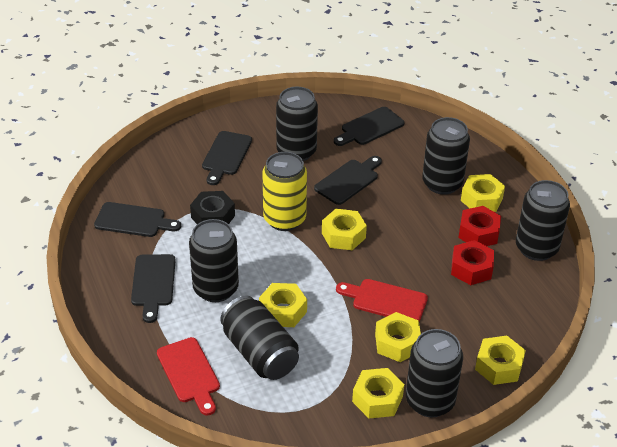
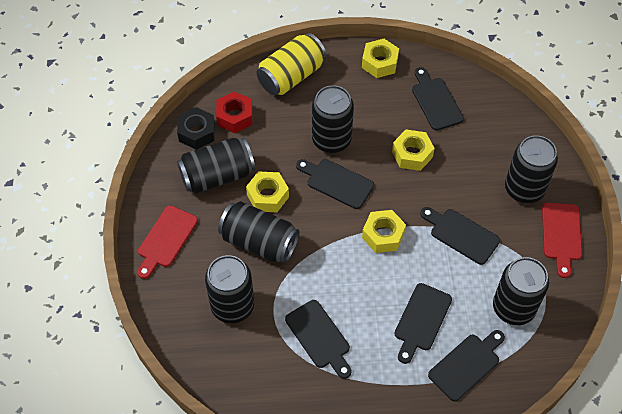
black cutting board: [94,202,181,237] [131,254,176,323] [202,131,252,185] [314,156,382,205] [334,107,405,146] = 5 -> [285,300,351,379] [296,159,374,209] [394,283,452,364] [412,67,464,131] [420,207,500,265] [428,330,505,401] = 6
red nut: [451,240,494,285] [458,206,501,246] = 2 -> [216,91,252,133] = 1
yellow nut: [259,283,307,327] [322,209,367,250] [352,368,404,419] [375,312,421,362] [461,174,505,212] [475,336,526,385] = 6 -> [246,171,289,212] [362,39,399,78] [362,210,406,253] [392,130,435,171] = 4

